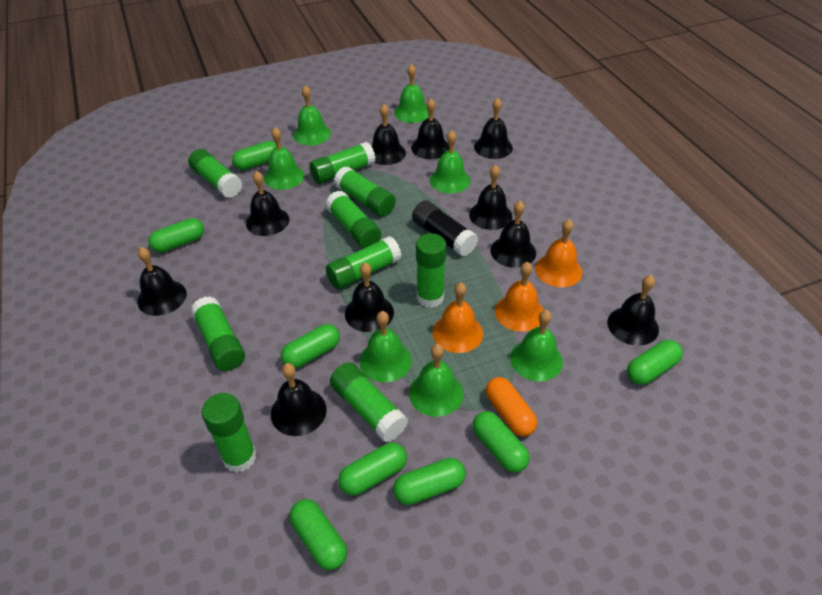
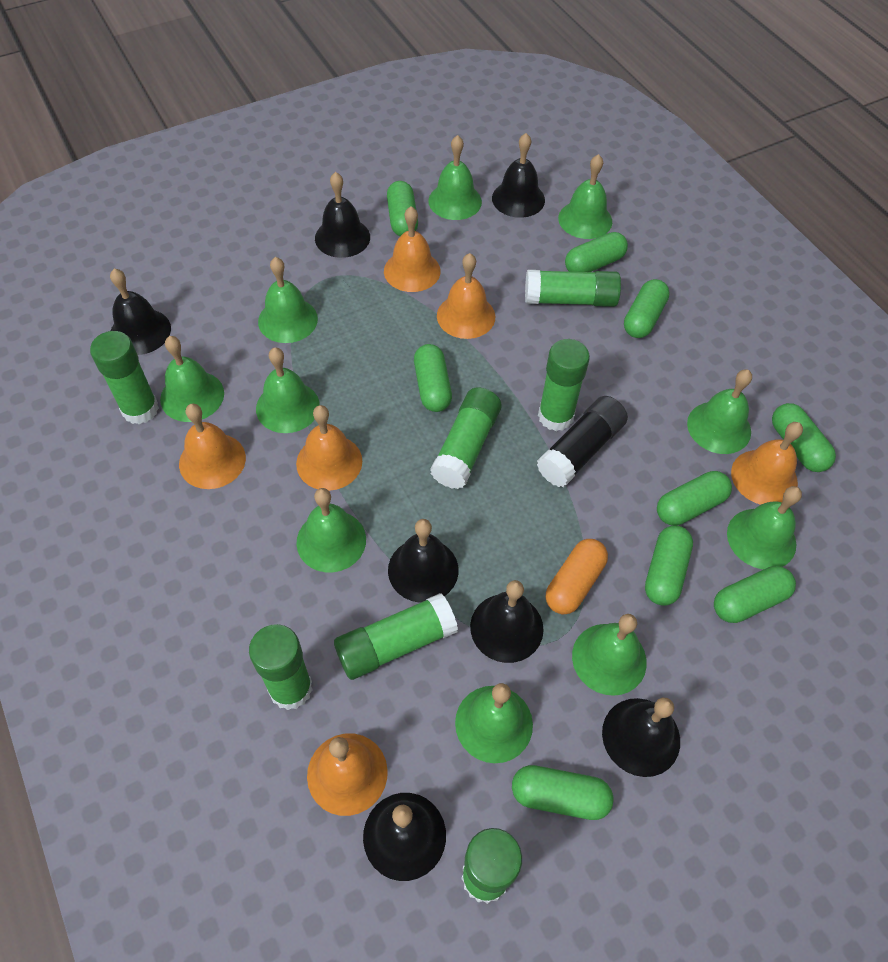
black bell: [137,247,187,316] [246,171,289,236] [271,363,326,436] [345,263,394,332] [371,104,406,165] [411,99,449,159] [469,165,512,230] [474,98,513,159] [491,201,536,268] [607,275,659,346] = 10 -> [110,269,171,355] [315,172,370,258] [363,793,446,881] [388,519,459,603] [470,580,544,663] [492,133,545,218] [602,698,680,777] = 7
green bell: [264,127,305,190] [293,85,331,145] [359,311,412,382] [394,64,429,123] [409,344,463,417] [430,130,470,193] [510,310,563,381] = 7 -> [160,336,224,422] [256,347,320,433] [258,257,318,343] [296,488,366,572] [428,135,482,220] [455,683,533,763] [558,154,612,239] [572,614,647,696] [687,369,752,454] [727,486,802,570] = 10
green capsule: [148,218,204,253] [232,141,276,170] [281,324,340,369] [289,499,347,570] [338,442,407,496] [393,458,466,505] [472,411,529,472] [627,340,683,385] = 8 -> [387,181,418,236] [414,344,452,412] [512,765,614,820] [565,232,628,272] [624,279,670,338] [645,525,693,606] [657,471,732,526] [714,566,796,623] [772,403,836,472] = 9
green glue stick: [188,149,243,198] [191,296,245,371] [202,393,256,473] [309,142,376,184] [326,191,381,248] [326,236,401,289] [330,362,408,442] [334,166,396,216] [416,233,447,308] = 9 -> [90,331,159,424] [249,624,313,710] [334,593,458,680] [430,387,502,489] [461,828,522,904] [525,270,621,307] [538,339,590,431] = 7
orange bell: [433,282,483,353] [495,262,543,332] [535,219,582,287] = 3 -> [179,403,246,489] [296,405,362,491] [307,733,388,816] [384,206,440,292] [437,253,495,339] [731,422,803,505] = 6

